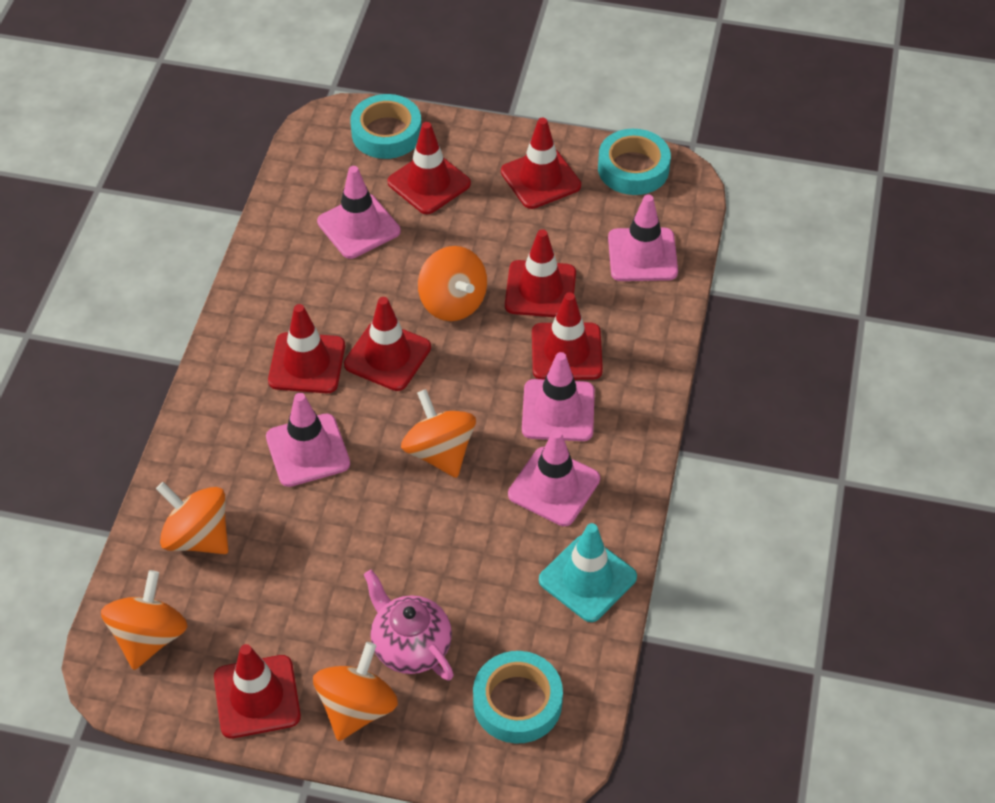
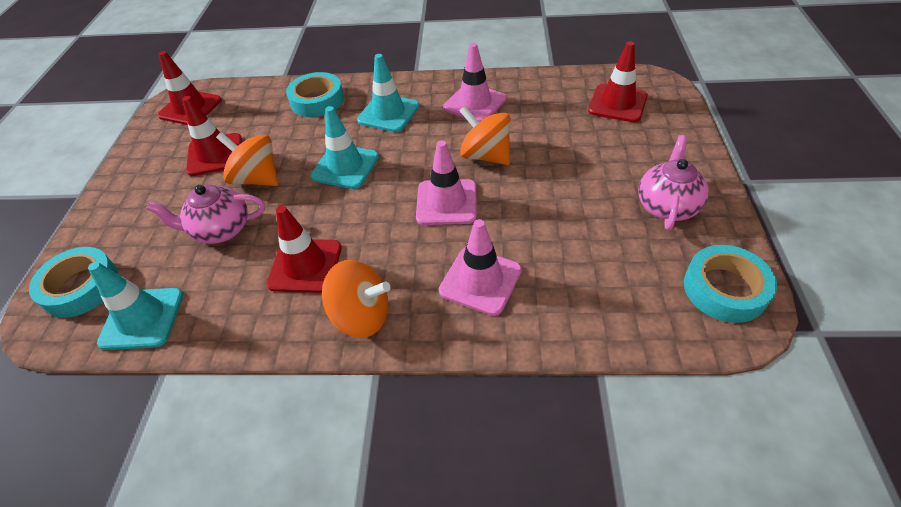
orange spinning top: [101,570,187,670] [156,482,228,554] [313,642,398,741] [401,389,476,478] [418,246,487,321] = 5 -> [216,132,278,186] [322,260,391,338] [460,106,511,165] = 3
pink teapot: [364,569,454,681] = 1 -> [146,185,265,244] [638,135,709,230] = 2
pink traffic cone: [266,393,350,487] [317,166,400,259] [508,430,600,526] [522,352,595,441] [608,194,678,281] = 5 -> [416,140,477,225] [439,219,522,316] [443,43,507,122] = 3
red traffic cone: [214,644,301,738] [268,304,345,393] [344,297,431,391] [387,122,471,214] [501,118,581,209] [505,229,576,317] [532,292,603,380] = 7 -> [158,51,221,125] [182,96,242,176] [266,206,342,293] [588,41,648,122] = 4
turquoise traffic cone: [539,523,637,622] = 1 -> [88,262,183,350] [311,106,379,189] [357,54,419,132] = 3

